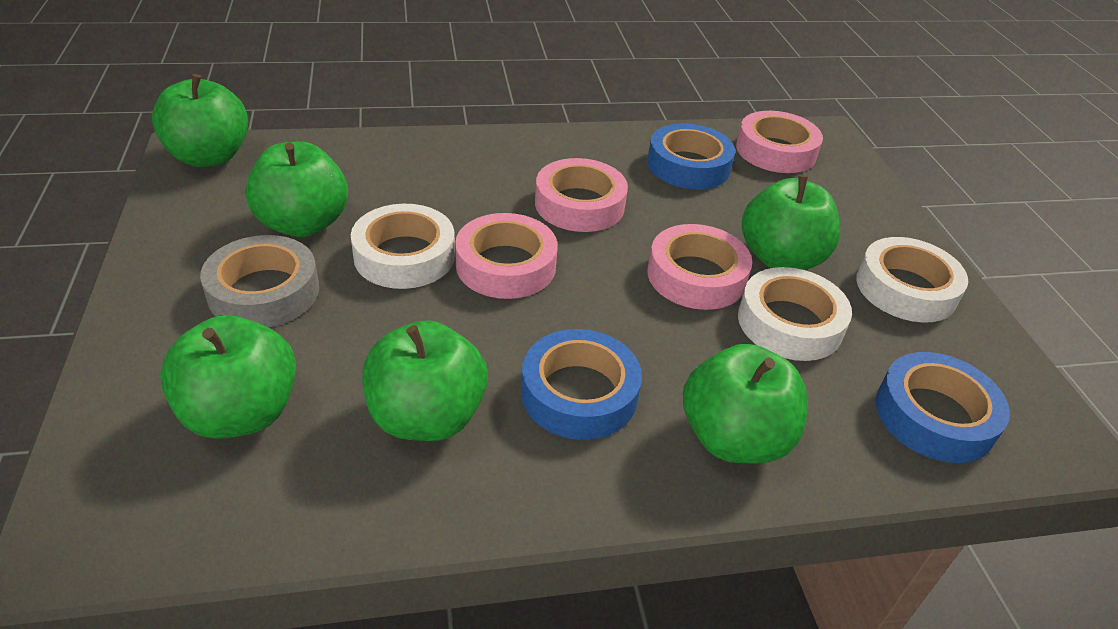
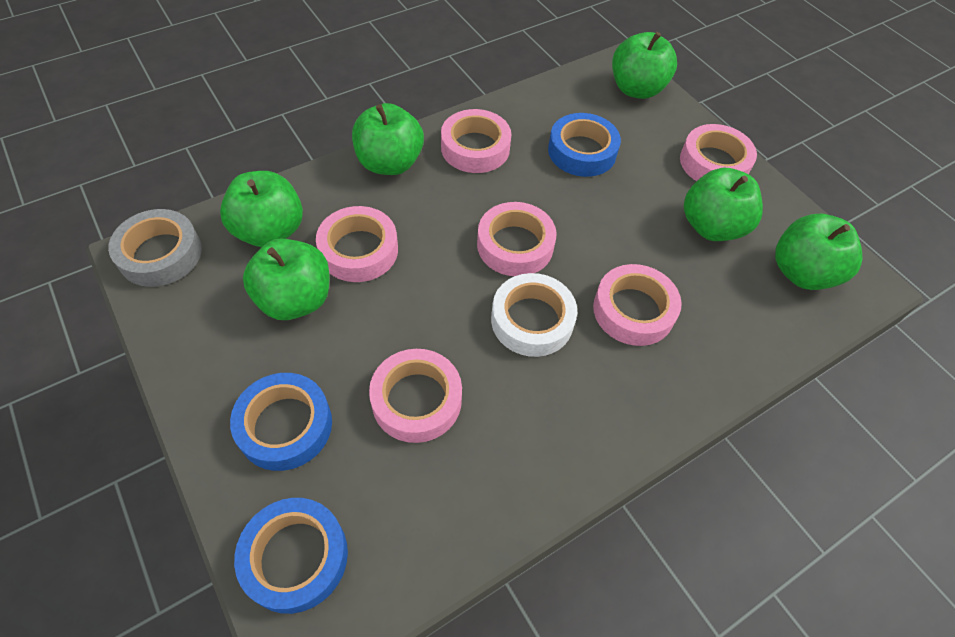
pink tape: [455,213,558,299] [535,158,628,232] [647,224,752,310] [736,111,823,173] = 4 -> [316,206,398,282] [369,349,462,443] [441,109,511,173] [477,202,556,276] [593,264,681,346] [680,124,757,181] = 6
white tape: [351,204,455,289] [738,267,852,361] [856,237,968,322] = 3 -> [491,273,577,357] = 1

